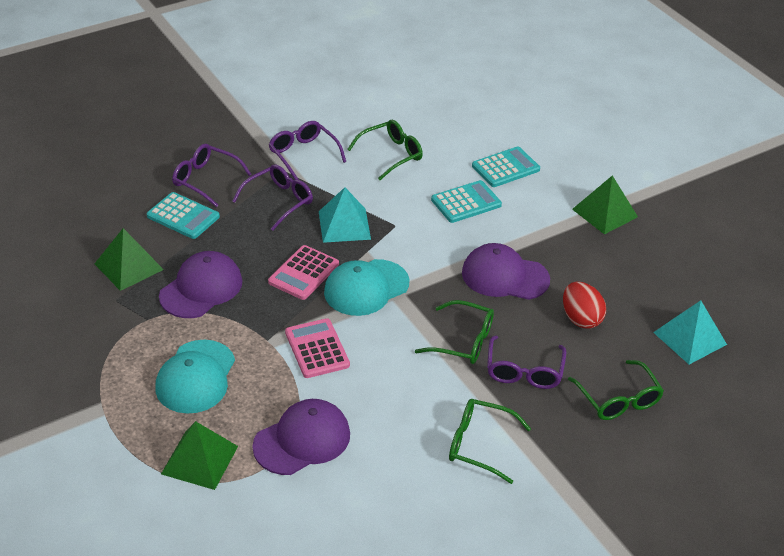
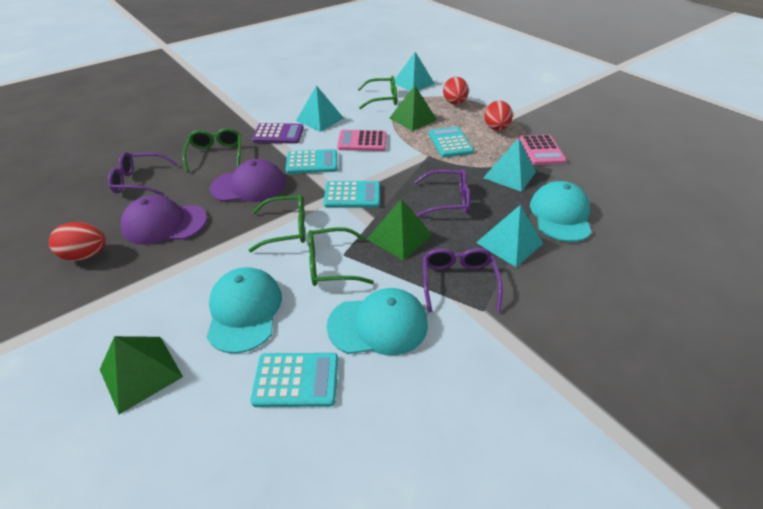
purple calculator: none = 0 -> [252,123,304,144] = 1
purple cap: [159,251,243,318] [252,399,350,475] [462,243,550,300] = 3 -> [121,195,207,245] [210,159,286,202] = 2
purple glasses: [172,144,252,207] [232,164,313,231] [269,121,346,180] [487,335,566,389] = 4 -> [108,152,178,196] [414,169,470,217] [423,248,503,312] = 3
red egg: [563,282,606,329] = 1 -> [49,222,106,261] [443,77,469,104] [484,101,513,131] = 3
turquoise calculator: [147,192,220,239] [431,180,502,223] [472,147,540,187] = 3 -> [250,353,338,407] [285,149,337,174] [324,181,380,208] [429,127,474,157] = 4
turquoise cap: [156,340,235,414] [324,259,410,316] = 2 -> [207,267,282,353] [327,288,428,355] [530,181,592,242] = 3
turquoise pyramid: [319,187,371,243] [653,300,727,364] = 2 -> [296,85,344,132] [395,52,435,91] [476,205,543,267] [483,138,536,192] = 4

